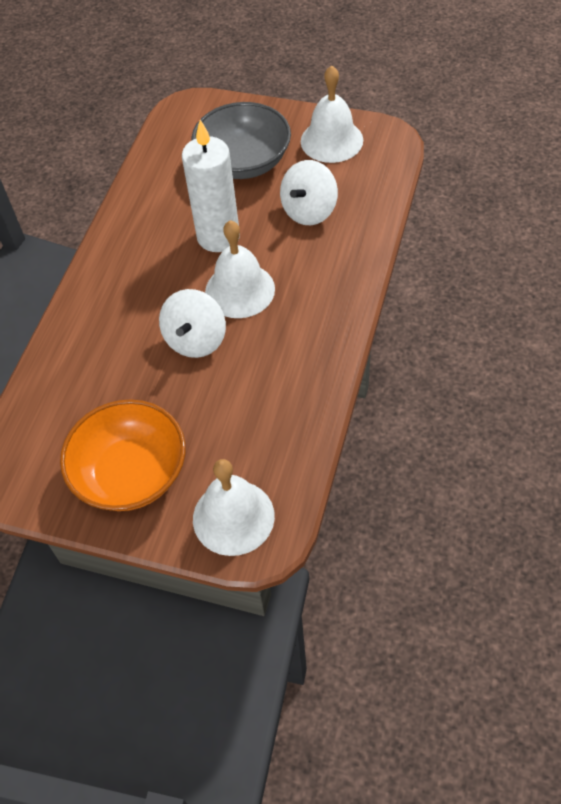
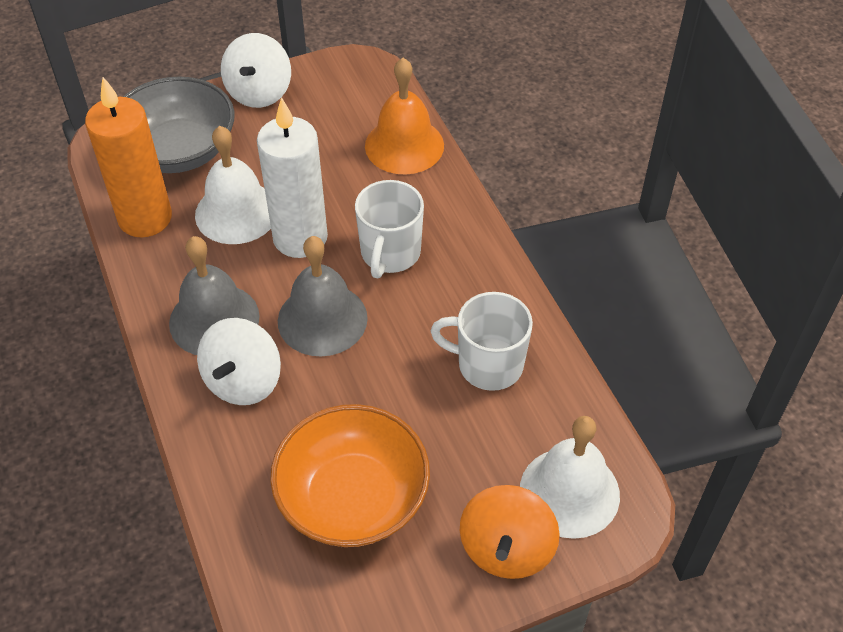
grey bell: none = 0 -> [169,236,260,355] [278,236,368,357] = 2
orange bell: none = 0 -> [365,58,444,174] = 1
orange candle: none = 0 -> [85,77,172,238] = 1
orange spinning top: none = 0 -> [460,485,560,579] = 1
white bell: [193,459,275,556] [205,220,275,318] [301,65,363,163] = 3 -> [195,126,271,244] [520,416,620,539] = 2
white mug: none = 0 -> [355,180,424,278] [431,292,533,391] = 2

